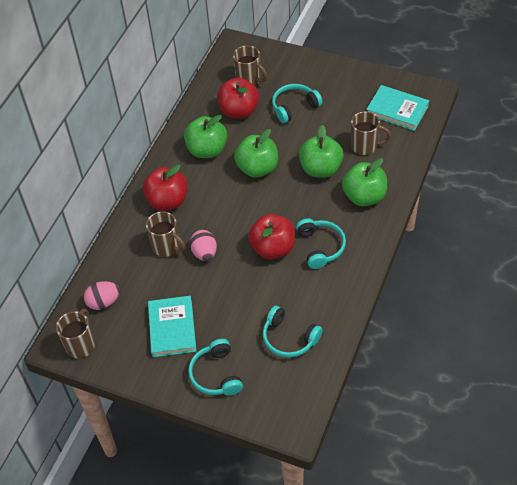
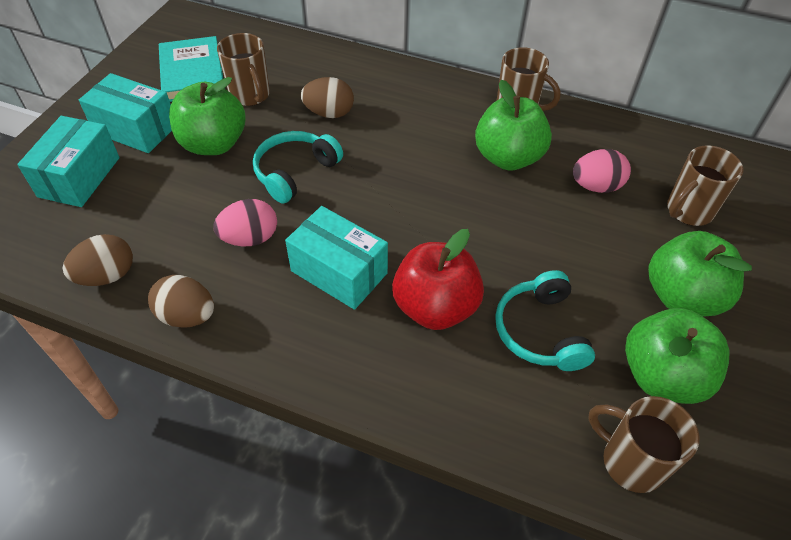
brown egg: none = 0 -> [62,234,133,286] [148,275,214,328] [301,77,354,118] = 3
red apple: [143,164,188,211] [217,77,259,119] [248,214,295,259] = 3 -> [392,229,484,330] = 1
turquoise book: [148,296,196,357] [366,85,429,131] = 2 -> [159,36,225,102] = 1
turquoise box: none = 0 -> [17,116,120,207] [79,73,172,153] [285,206,388,310] = 3
turquoise headphones: [188,339,243,396] [263,306,322,358] [272,84,323,123] [296,218,346,269] = 4 -> [253,131,343,203] [495,270,595,371] = 2

